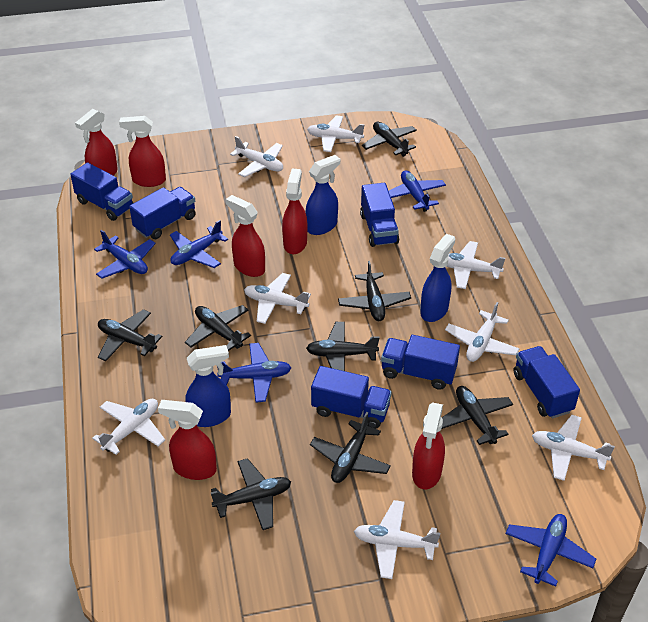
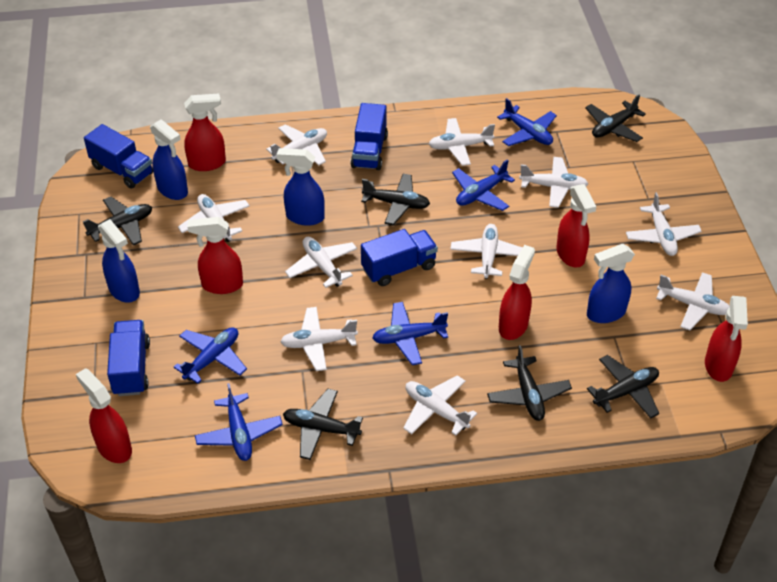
black plane: [98,309,162,361] [185,305,251,351] [211,458,291,530] [306,322,379,371] [310,412,391,483] [338,261,411,321] [362,122,417,157] [442,386,513,445] = 8 -> [83,197,152,245] [283,389,363,460] [361,174,430,225] [487,345,572,421] [585,95,646,142] [587,355,659,418] = 6
blue spray bottle: [185,345,231,427] [305,155,340,235] [420,234,455,322] = 3 -> [98,219,140,303] [150,119,188,200] [276,148,325,226] [587,244,635,323] = 4
blue truck: [70,162,133,221] [129,187,196,239] [311,366,392,429] [360,183,399,247] [381,335,460,390] [514,346,580,418] = 6 -> [84,124,153,188] [107,320,150,396] [351,103,388,170] [361,229,438,286] = 4
white plane: [92,399,165,455] [230,136,283,177] [244,273,311,324] [307,115,364,152] [354,500,440,579] [445,302,520,362] [446,241,505,289] [532,415,615,481] = 8 -> [178,194,250,242] [266,124,327,166] [280,307,358,371] [285,237,357,288] [403,375,477,436] [429,118,495,166] [450,224,523,279] [519,157,588,208] [626,192,702,256] [656,272,730,330] = 10

